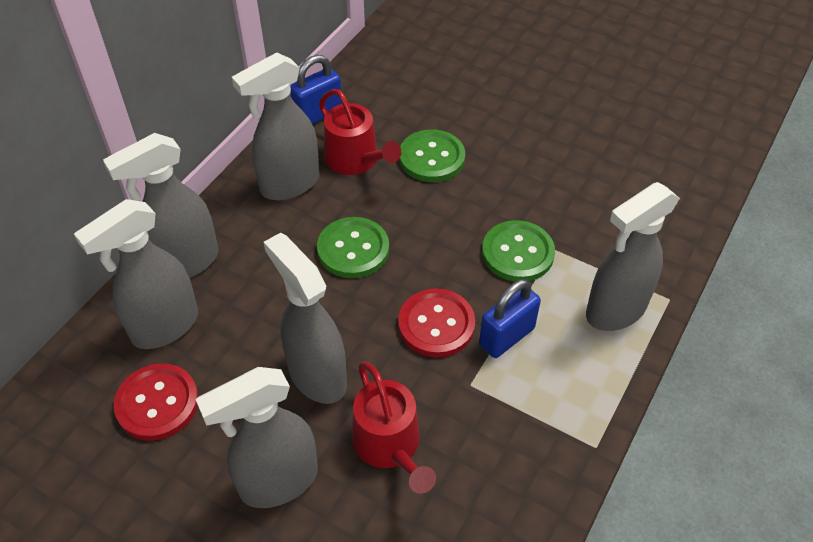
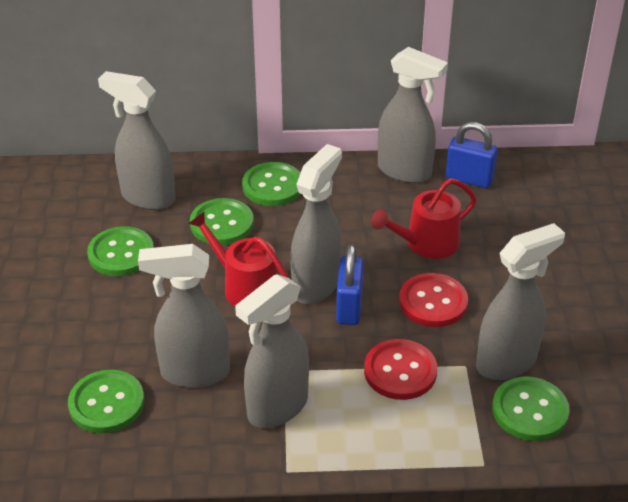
green button: [317,217,389,278] [399,129,465,182] [482,220,555,282] = 3 -> [68,370,144,434] [87,226,154,276] [190,198,254,245] [242,162,301,206] [492,376,570,441] = 5

